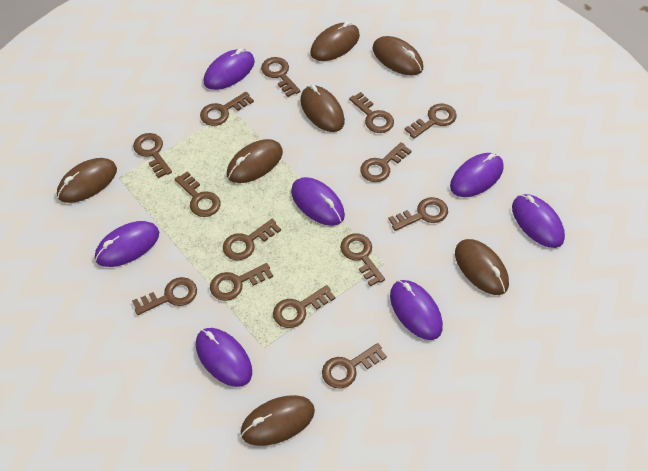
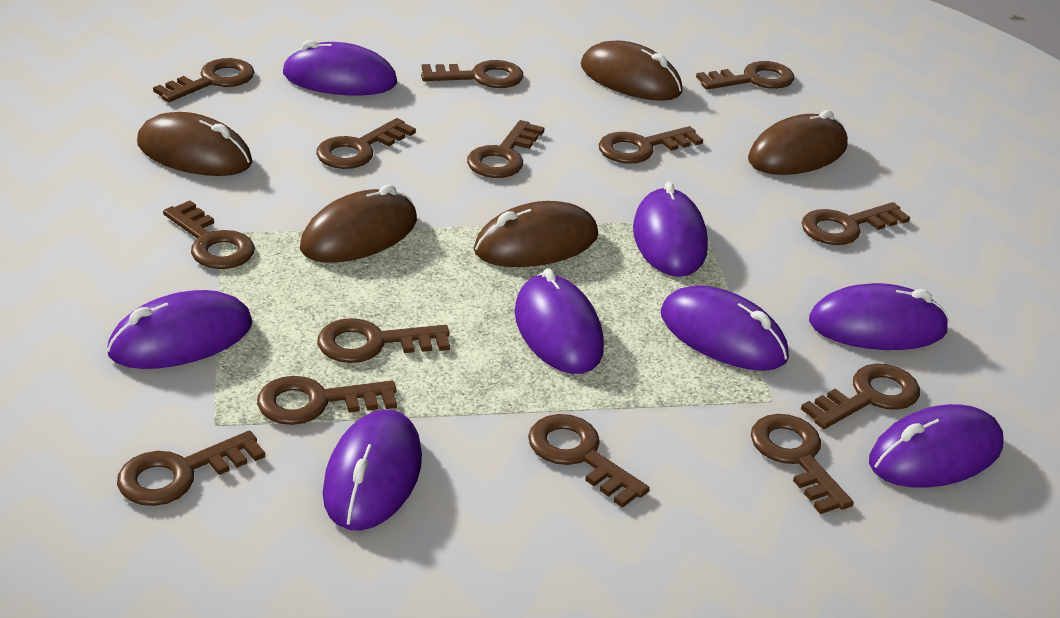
brown mouse: [57,158,117,203] [227,139,283,183] [241,395,315,446] [300,85,345,132] [310,22,360,61] [373,36,423,76] [455,239,509,295] = 7 -> [137,112,252,176] [300,184,417,263] [474,201,598,267] [581,41,683,101] [748,110,848,175] = 5
purple mouse: [95,221,159,267] [196,328,252,387] [204,48,255,90] [291,177,345,226] [390,280,443,340] [450,153,504,197] [512,194,565,248] = 7 -> [107,290,253,369] [283,40,397,95] [323,410,422,531] [515,268,604,374] [633,182,708,277] [661,285,789,371] [809,283,949,350] [869,404,1004,488] = 8

